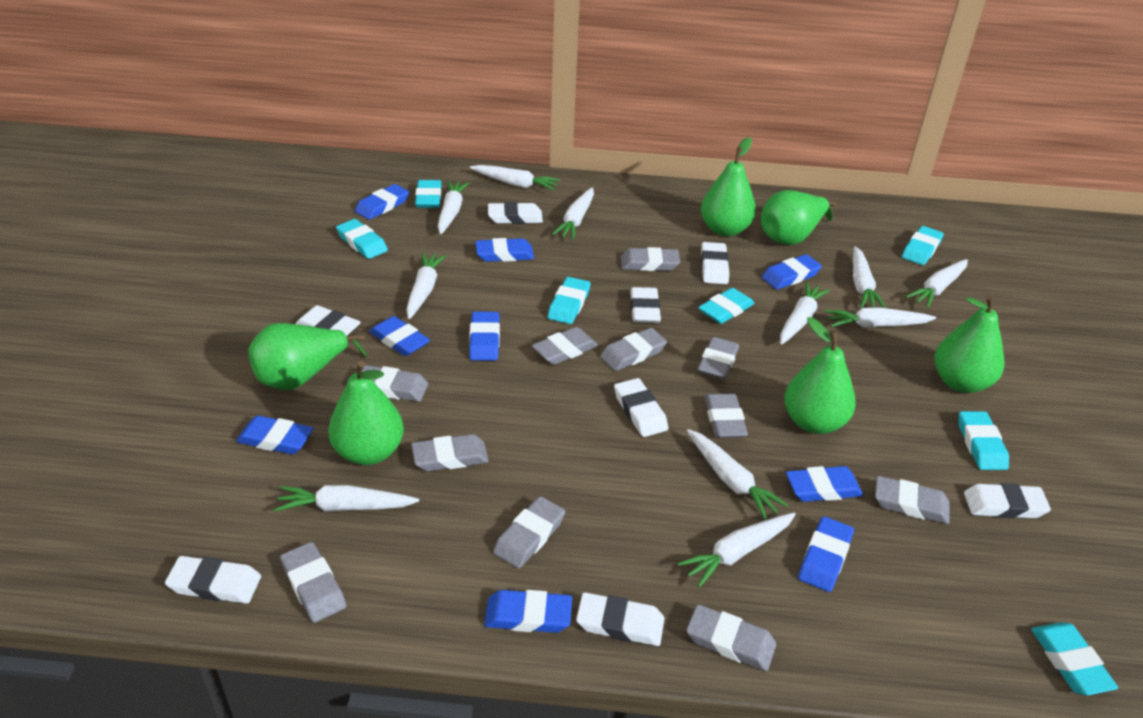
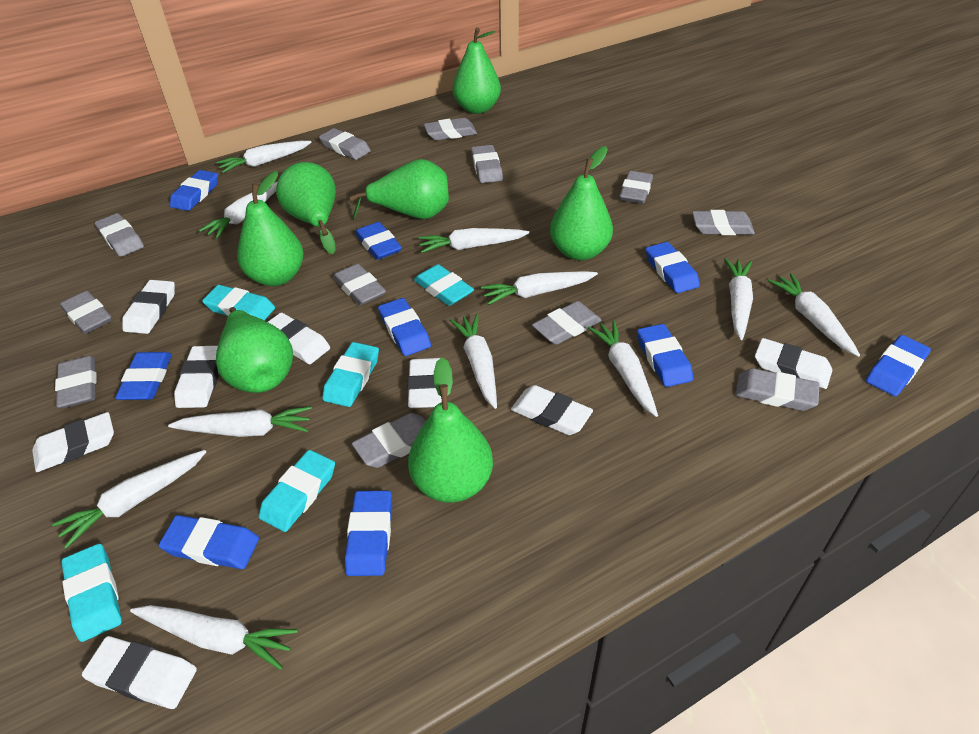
green pear: [249,323,367,390] [328,361,404,465] [701,137,756,236] [761,190,836,245] [784,317,856,434] [935,295,1004,393] = 6 -> [216,307,293,393] [237,171,304,286] [276,162,336,254] [350,159,449,220] [408,358,493,503] [453,27,501,114] [550,146,613,260] = 7
grey eraser: [280,542,346,623] [362,365,428,402] [411,434,489,471] [493,496,565,568] [532,327,598,365] [600,328,667,371] [621,247,680,271] [686,604,776,671] [697,337,739,380] [705,394,748,438] [875,476,950,524] = 11 -> [55,356,97,408] [60,291,112,334] [95,213,144,257] [319,128,371,160] [333,263,386,306] [352,413,426,468] [424,118,477,140] [471,145,503,183] [532,301,601,345] [619,171,653,204] [692,210,755,235] [735,368,819,411] = 12
turquoise eraser: [336,219,388,259] [415,180,442,208] [548,277,590,324] [698,288,755,324] [902,226,944,265] [959,411,1009,470] [1031,622,1118,696] = 7 -> [61,544,122,642] [202,285,275,321] [259,450,335,532] [322,342,379,407] [414,264,474,306] = 5

